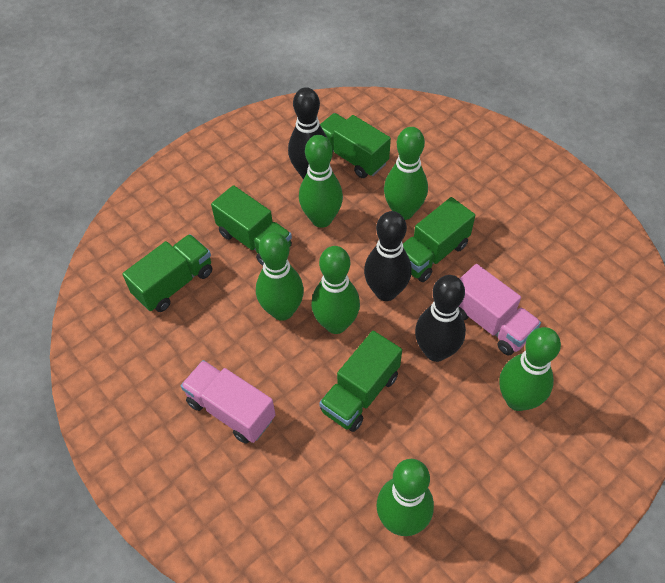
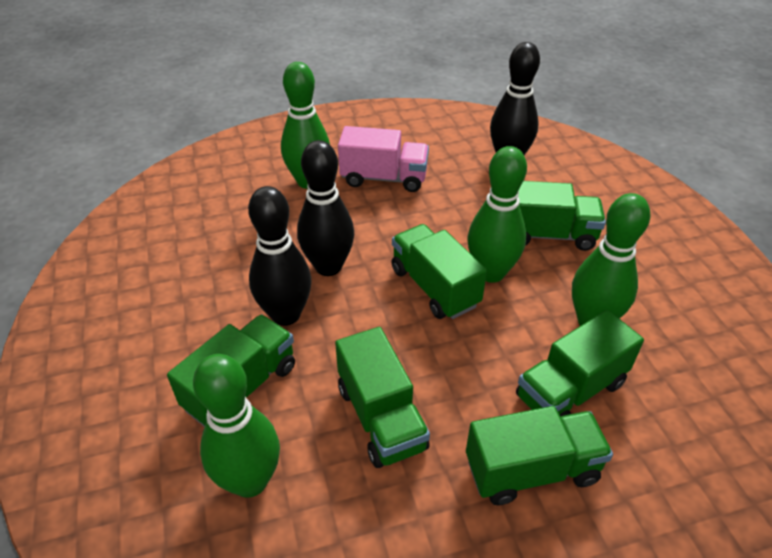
green bowling pin: [256,232,304,321] [299,135,343,228] [311,246,360,334] [376,459,434,536] [384,127,428,220] [499,327,561,411] = 6 -> [193,354,280,498] [281,62,330,189] [468,146,527,283] [572,193,651,326] = 4
green truck: [122,234,212,312] [211,185,292,266] [319,331,402,432] [320,113,391,178] [403,197,475,282] = 5 -> [167,314,295,427] [335,327,430,468] [391,224,487,319] [466,406,613,505] [516,310,644,417] [518,181,606,251] = 6
pink truck: [181,360,276,444] [459,264,541,355] = 2 -> [338,126,429,192] = 1

